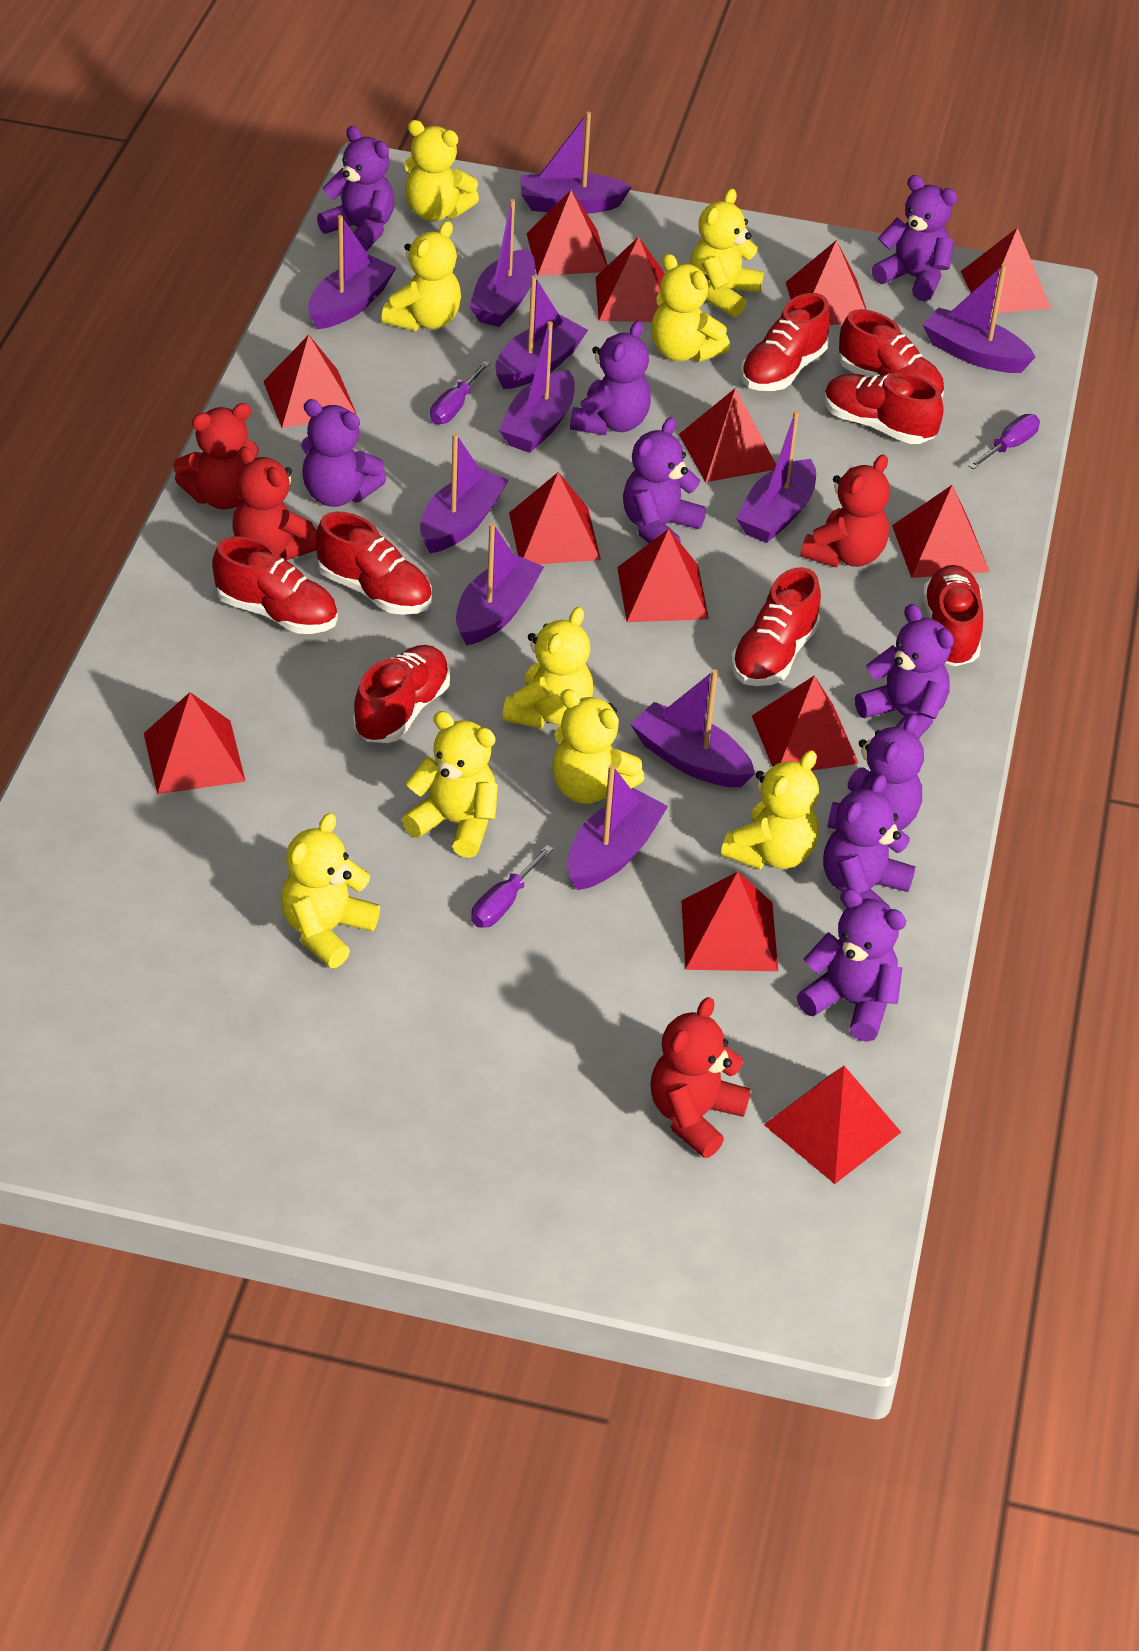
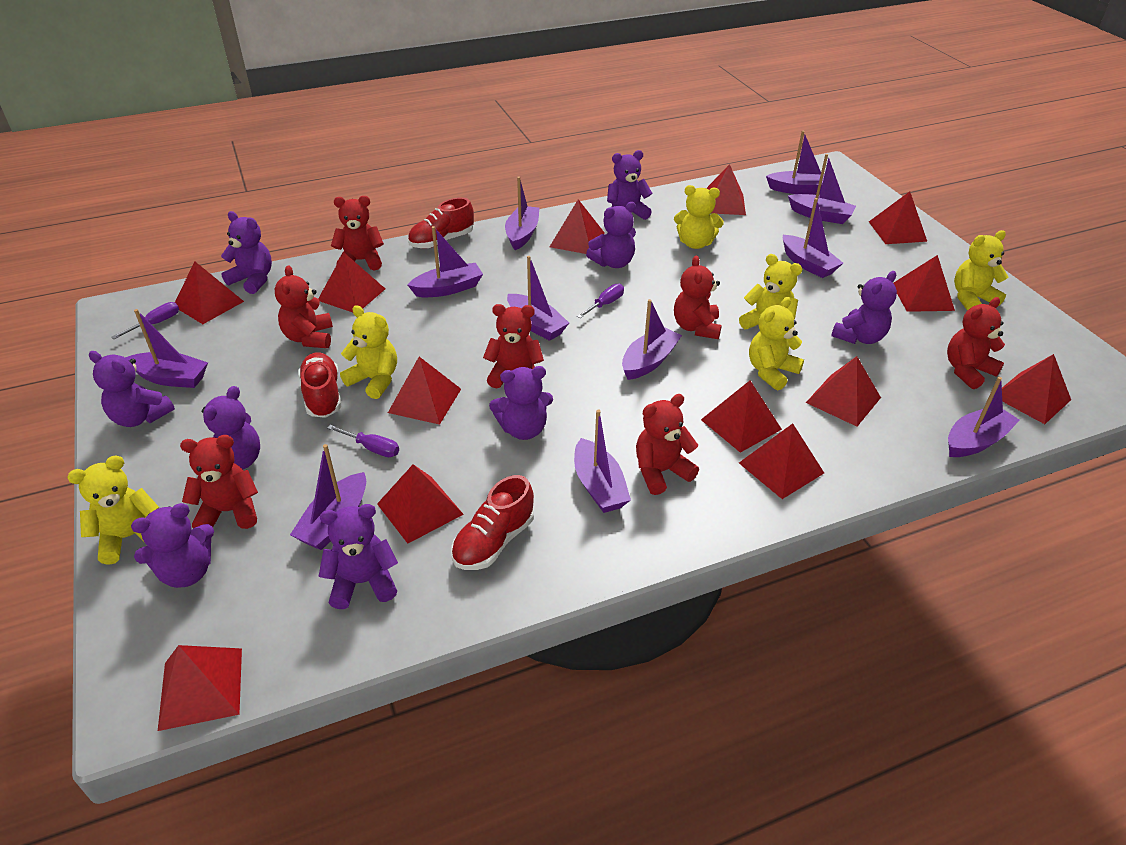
red shoe: [212,536,338,634] [316,512,432,615] [353,645,450,743] [731,567,821,686] [741,293,830,391] [824,373,944,444] [839,309,944,398] [923,565,983,666] = 8 -> [298,352,341,418] [408,197,474,249] [451,475,534,570] = 3
red teddy bear: [173,403,259,509] [232,447,317,560] [650,997,751,1158] [801,455,890,568] = 4 -> [180,435,258,529] [275,265,333,348] [331,196,384,270] [483,304,544,388] [636,394,699,495] [674,256,722,339] [947,297,1005,389] = 7
yellow teddy bear: [281,813,380,968] [381,221,461,331] [402,711,498,858] [404,120,479,221] [502,607,593,728] [552,689,644,804] [651,254,730,362] [690,188,764,317] [721,750,819,870] = 9 -> [67,455,159,565] [340,305,397,399] [674,185,724,249] [739,254,802,329] [749,297,804,390] [954,230,1008,311] = 6

